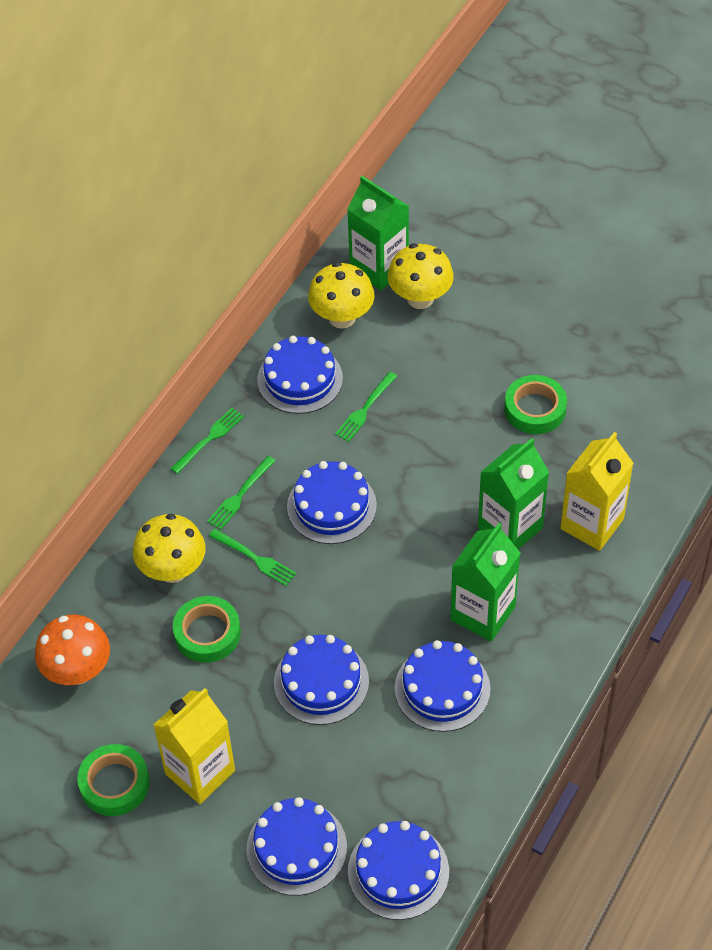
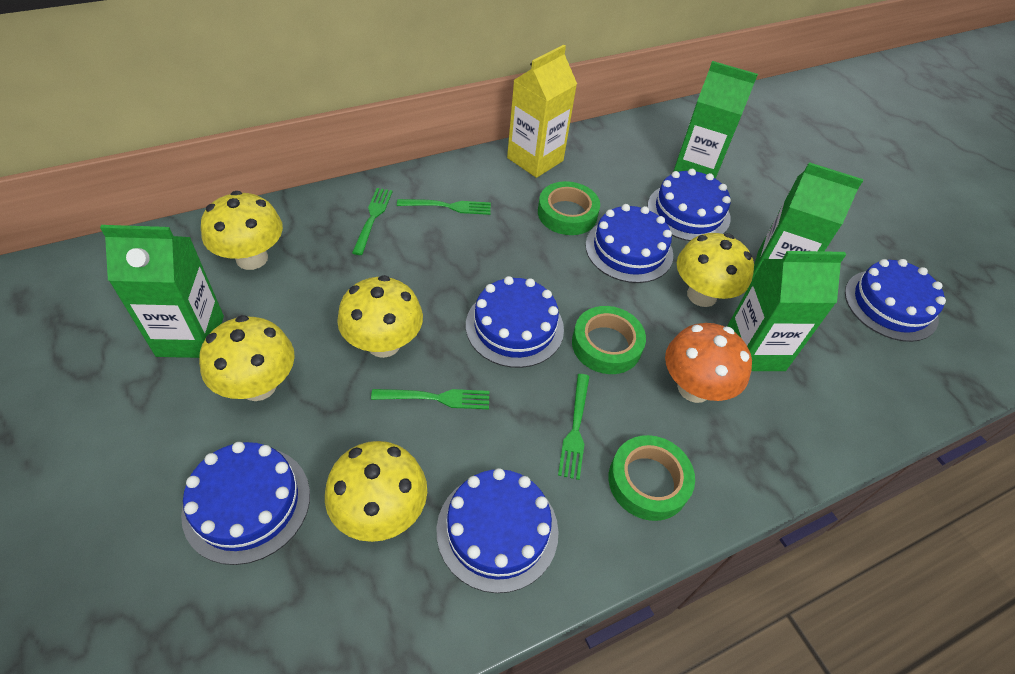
green carton: [347,176,409,290] [451,523,520,641] [478,438,549,549] = 3 -> [100,225,224,358] [673,61,758,179] [727,251,846,371] [752,162,863,280] = 4
yellow carton: [153,688,235,804] [560,432,634,551] = 2 -> [507,45,577,178] = 1
yellow mushroom: [133,514,206,583] [308,262,374,329] [388,244,454,309] = 3 -> [199,315,295,401] [201,191,283,270] [325,441,427,542] [337,275,423,358] [677,233,754,307] = 5

